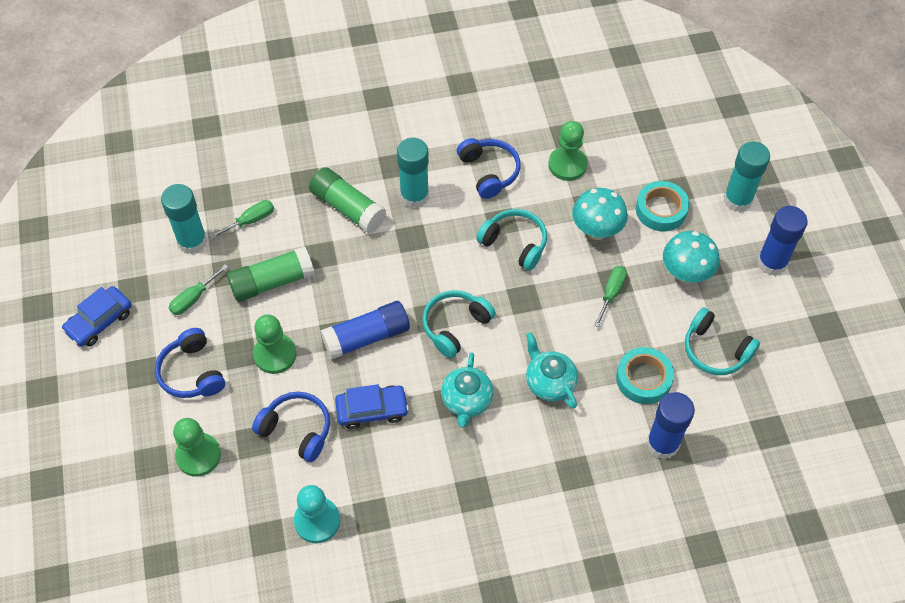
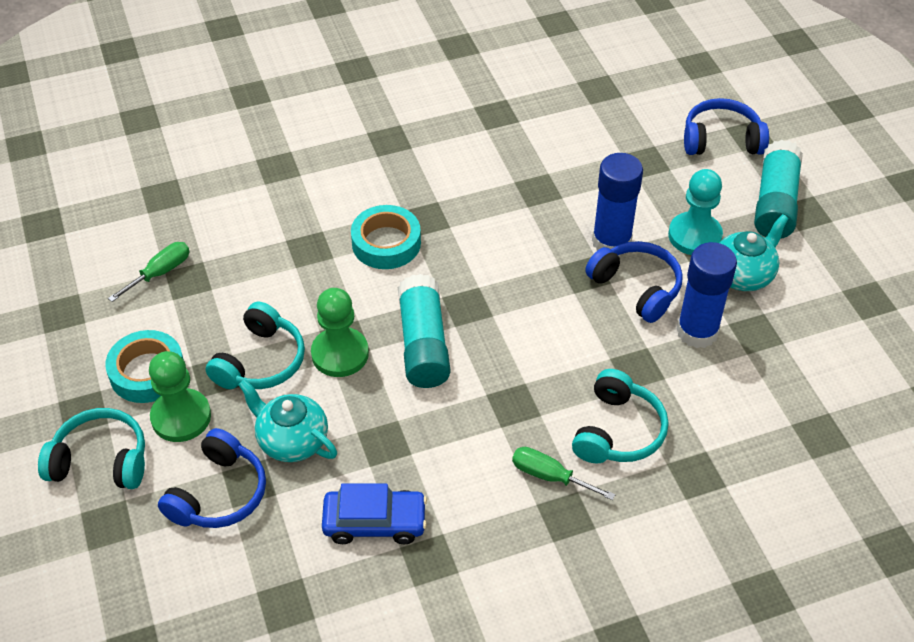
blue car: [61,286,132,347] [335,384,409,429] = 2 -> [322,484,427,544] = 1
blue glue stick: [321,301,410,359] [647,392,695,459] [757,206,808,276] = 3 -> [592,153,643,256] [676,242,737,348] = 2
green glue stick: [227,246,315,302] [309,167,386,233] = 2 -> none = 0
green pawn: [173,418,221,477] [253,314,296,374] [548,121,587,181] = 3 -> [149,351,211,442] [311,288,369,377] = 2
green screwdriver: [169,265,228,315] [210,200,274,239] [594,266,627,327] = 3 -> [108,242,190,302] [512,447,616,500] = 2
turquoise glue stick: [161,184,207,254] [397,138,429,208] [723,142,770,212] = 3 -> [398,274,450,388] [754,140,803,239] = 2
turquoise mushroom: [572,188,628,240] [663,231,720,284] = 2 -> none = 0

